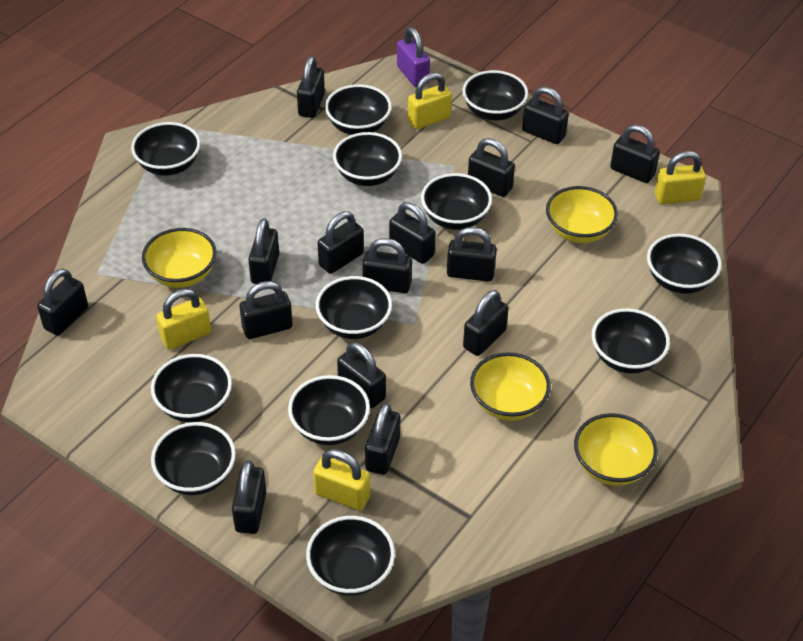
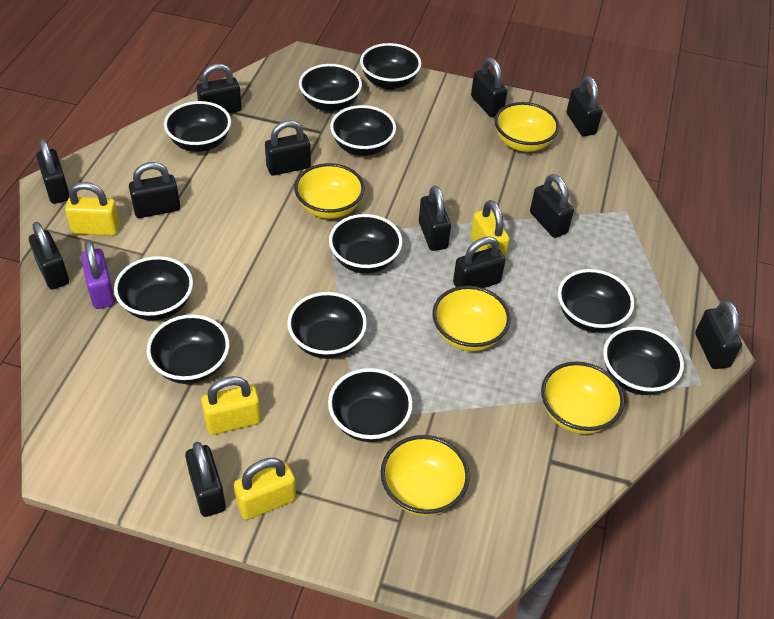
black bowl: [131,122,201,176] [151,354,232,422] [151,422,236,495] [288,375,370,445] [306,516,395,596] [316,276,392,339] [325,84,392,135] [333,132,402,186] [421,173,492,230] [462,70,528,121] [592,308,670,374] [647,234,722,294] = 12 -> [114,256,193,321] [147,314,229,384] [164,101,231,152] [287,292,367,359] [299,64,362,112] [328,368,413,442] [329,214,402,274] [330,105,396,156] [360,43,421,90] [558,269,634,333] [603,326,684,395] = 11
black padlock: [37,268,88,336] [232,460,266,534] [240,281,293,339] [248,218,279,284] [297,56,325,118] [317,211,364,274] [337,342,386,408] [362,238,412,293] [365,403,400,475] [389,202,436,264] [447,227,497,282] [463,290,509,356] [468,138,515,197] [522,87,569,144] [610,125,660,183] = 15 -> [29,222,69,290] [36,139,69,204] [129,162,180,218] [185,442,226,517] [196,64,242,113] [265,120,311,176] [419,185,451,251] [453,236,506,288] [471,58,507,117] [530,174,574,238] [566,76,603,136] [695,301,742,369] = 12
yellow bowl: [142,228,217,288] [470,352,551,421] [546,186,618,243] [574,413,658,486] = 4 -> [294,163,365,219] [381,435,470,516] [432,286,510,351] [495,102,559,152] [541,361,624,434] = 5

